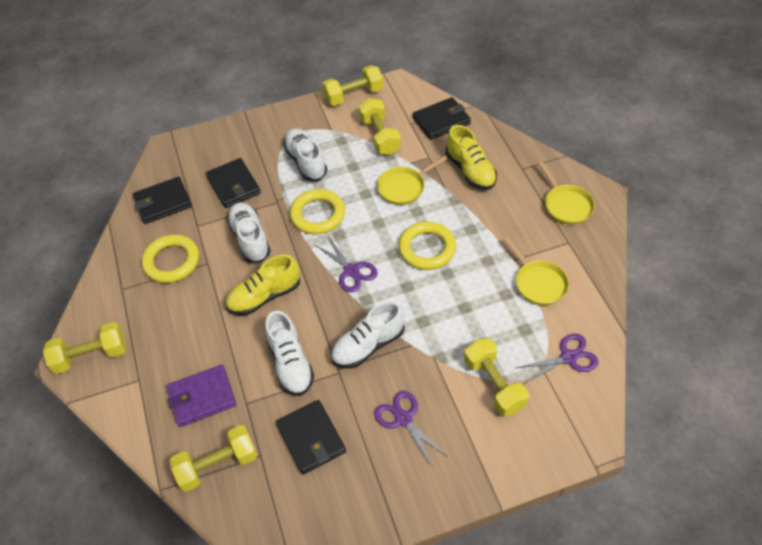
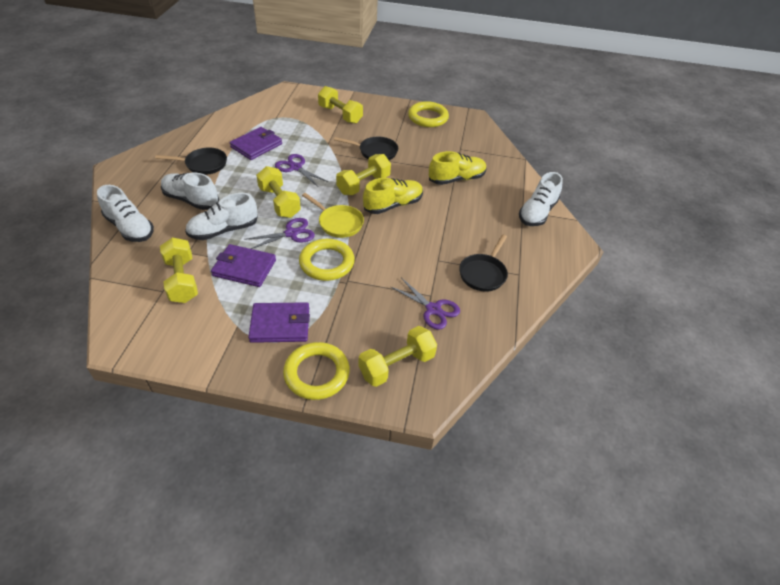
black pan: none = 0 -> [155,148,227,175] [334,137,398,160] [459,234,508,292] = 3
black wallet: [132,177,192,224] [206,158,261,208] [276,400,346,474] [413,97,471,140] = 4 -> none = 0
purple wallet: [166,365,236,427] = 1 -> [211,244,276,287] [230,127,282,160] [248,302,310,343] = 3
yellow pan: [377,156,447,205] [503,237,569,305] [538,162,595,225] = 3 -> [302,193,364,238] = 1

